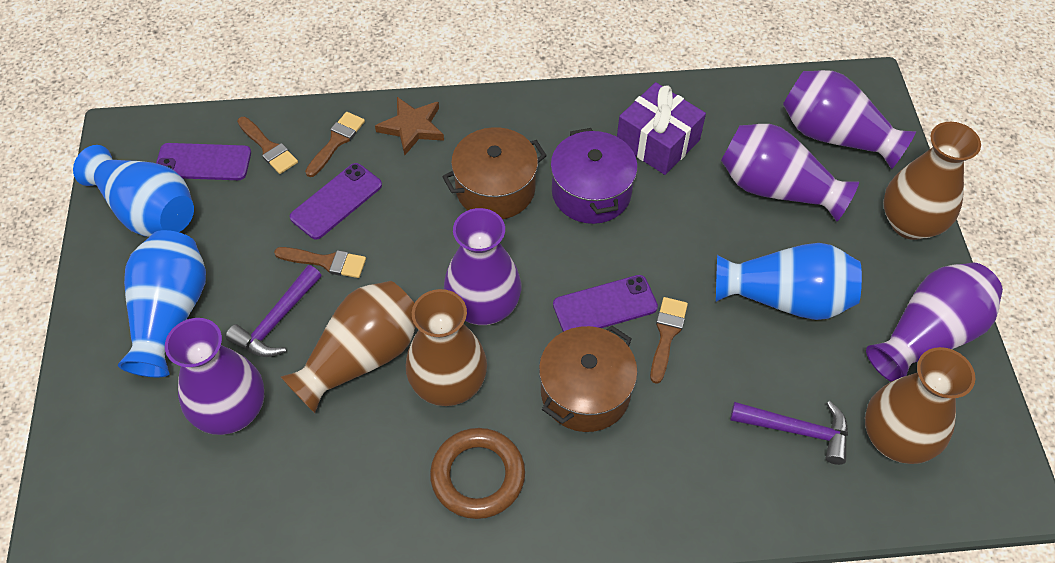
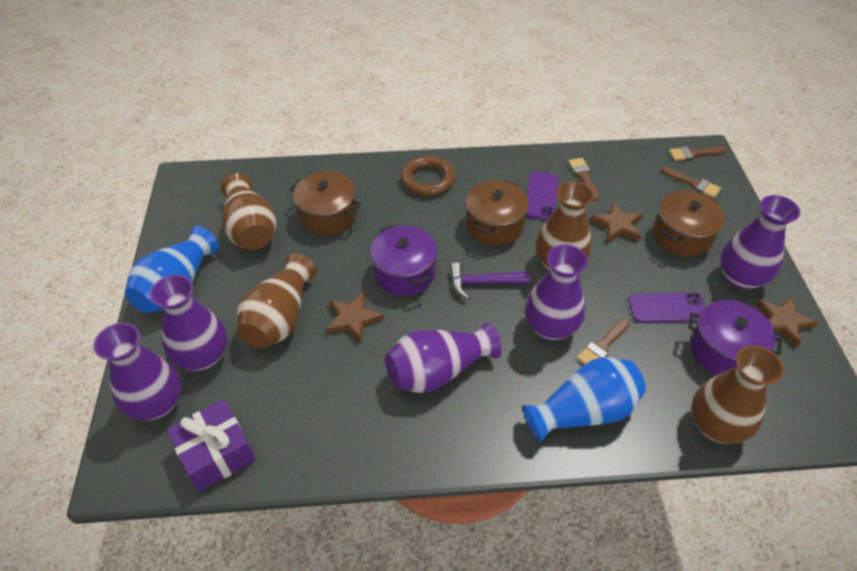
blue vase: [73,145,194,237] [118,230,206,377] [716,243,862,320] = 3 -> [125,226,219,313] [522,357,646,443] = 2
brown pot: [442,127,547,219] [539,326,638,432] = 2 -> [290,171,361,235] [466,180,529,245] [653,190,725,257] = 3
brown star: [375,97,444,156] = 1 -> [326,292,384,344] [590,202,643,243] [755,296,819,348] = 3
purple hammer: [226,265,321,357] [730,401,848,465] = 2 -> [450,262,530,300] = 1
purple phone: [156,143,251,180] [290,163,382,240] [553,275,658,332] = 3 -> [526,172,559,220] [628,292,706,323] = 2
purple pot: [550,128,638,224] = 1 -> [370,225,437,296] [688,300,782,375] = 2

